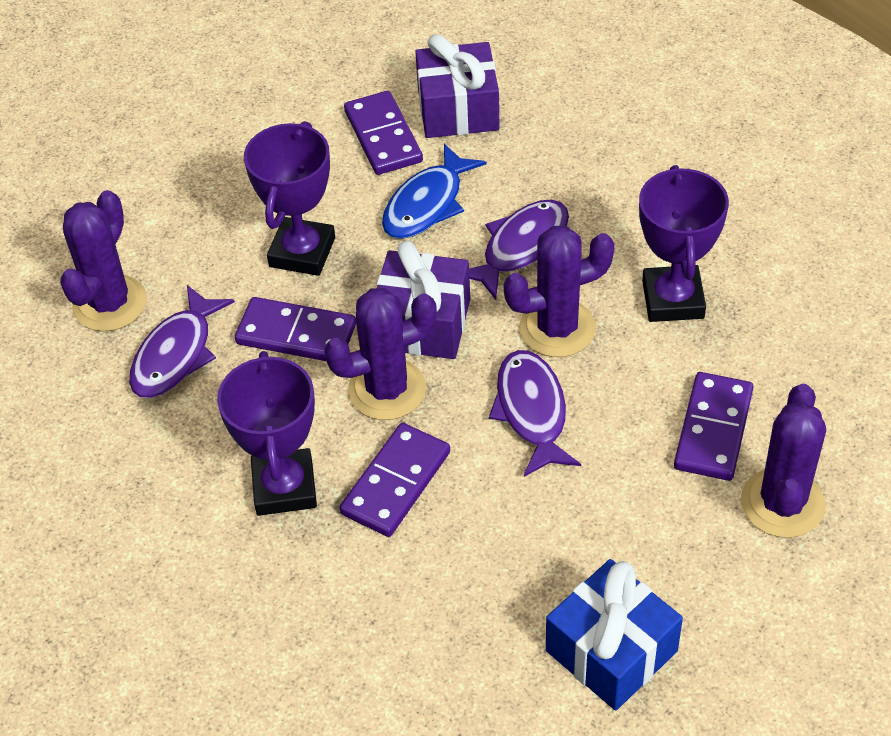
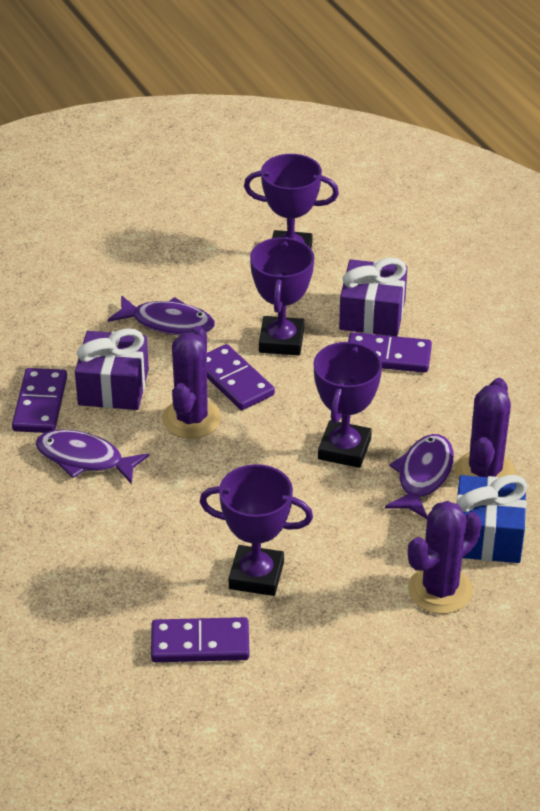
blue fish: [382,144,487,239] = 1 -> none = 0
purple cactus: [60,190,147,331] [324,288,437,420] [504,226,615,357] [741,384,826,538] = 4 -> [162,326,221,439] [408,501,482,614] [455,378,516,480] = 3
purple trophy: [217,351,317,516] [244,121,335,276] [639,165,729,322] = 3 -> [200,464,313,596] [244,154,339,248] [250,237,314,356] [314,341,382,468] = 4

